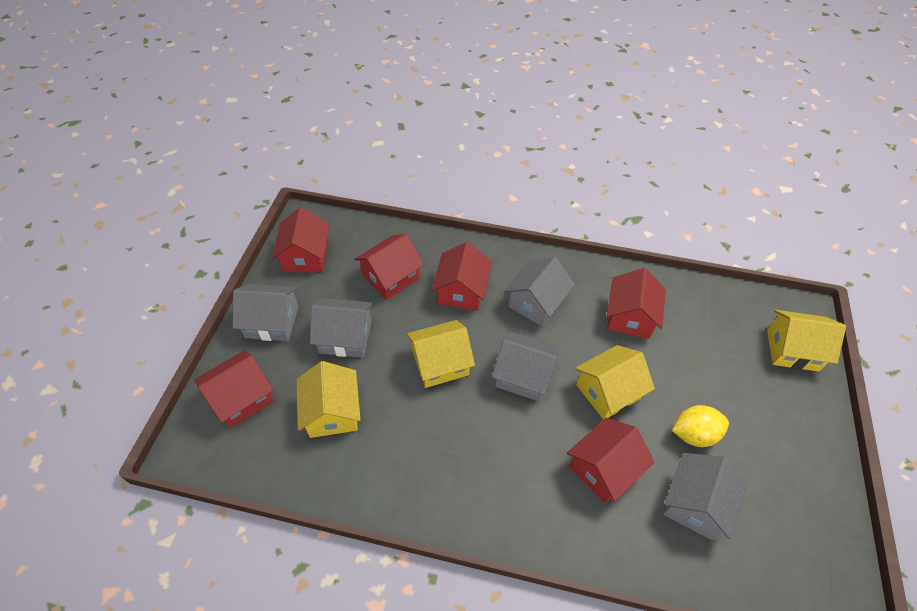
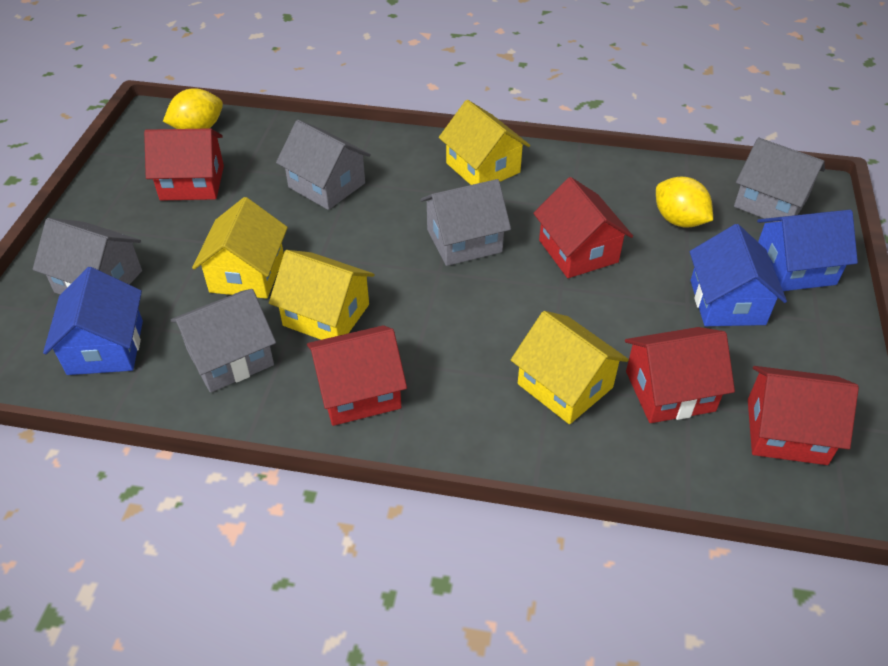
blue house: none = 0 -> [43,267,143,375] [690,224,787,326] [757,210,858,291] = 3
red house: [195,350,274,428] [272,208,330,272] [355,234,424,300] [432,242,492,311] [567,418,654,504] [607,268,666,339] = 6 -> [144,128,224,201] [307,325,407,426] [533,177,633,278] [625,327,735,423] [748,366,859,465] = 5
yellow lemon: [672,405,729,447] = 1 -> [163,88,223,129] [656,177,713,228] = 2

